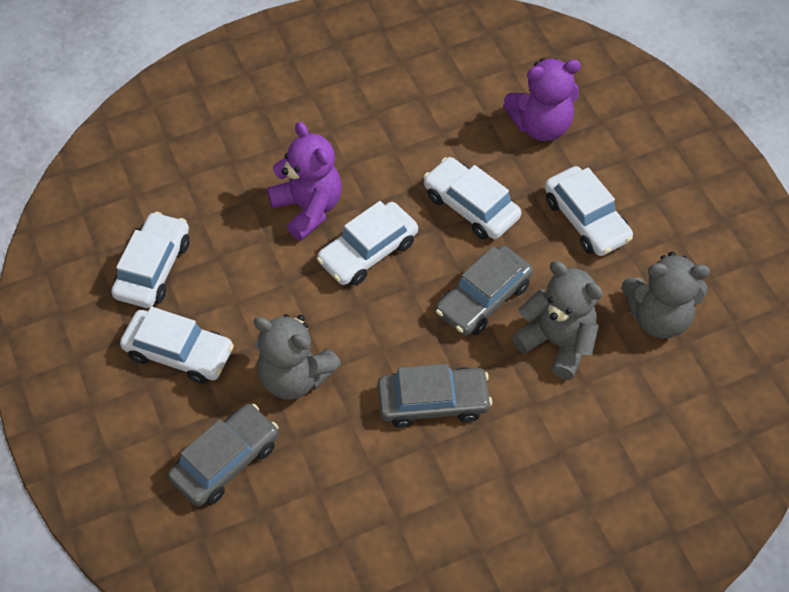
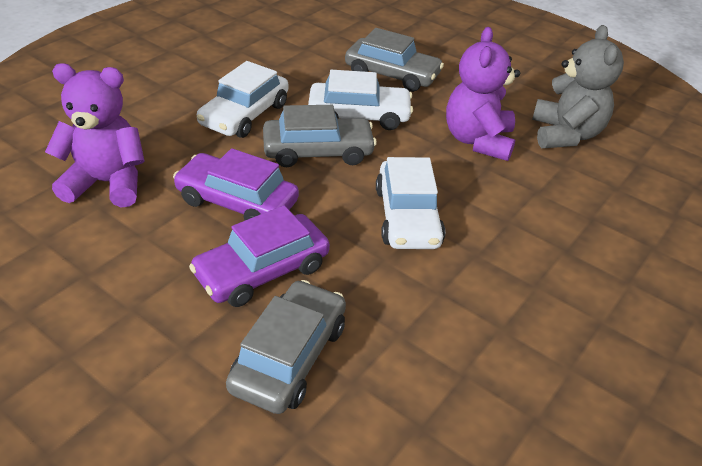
grey teddy bear: [254,314,341,400] [512,261,603,380] [622,252,710,339] = 3 -> [532,25,624,148] = 1
purple car: none = 0 -> [173,148,299,220] [189,205,330,307] = 2
white car: [111,212,190,308] [120,307,234,384] [317,201,418,285] [424,157,521,239] [545,166,633,256] = 5 -> [197,61,289,138] [308,70,413,130] [376,157,445,249] = 3

